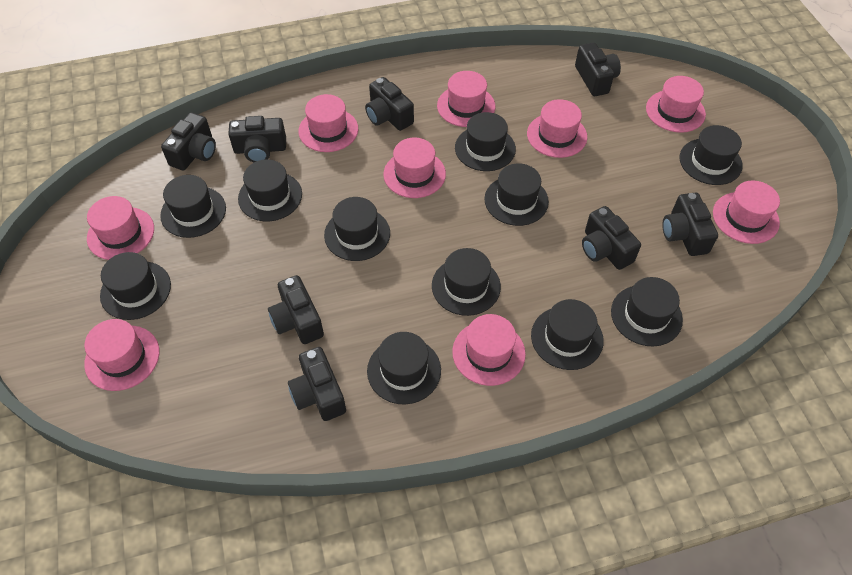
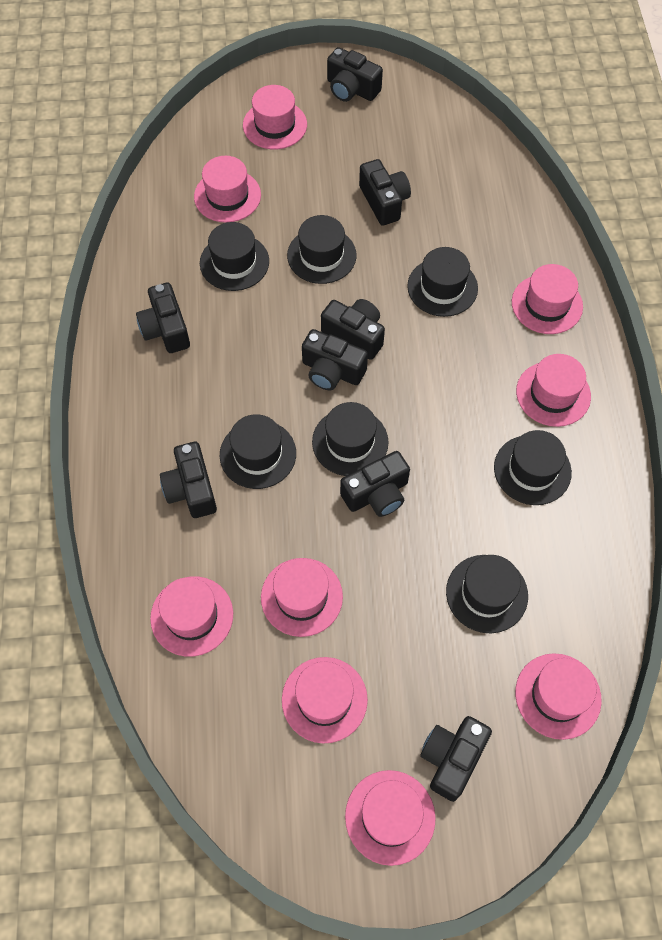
black hat: [100,252,171,320] [160,175,226,238] [238,159,302,222] [324,197,390,261] [367,332,441,404] [432,248,501,316] [455,112,516,171] [484,163,549,226] [531,299,604,370] [611,277,683,346] [680,125,743,185] = 11 -> [200,222,269,291] [220,414,296,489] [287,215,357,284] [312,402,389,476] [407,247,478,317] [446,555,528,633] [494,430,572,505] = 7

